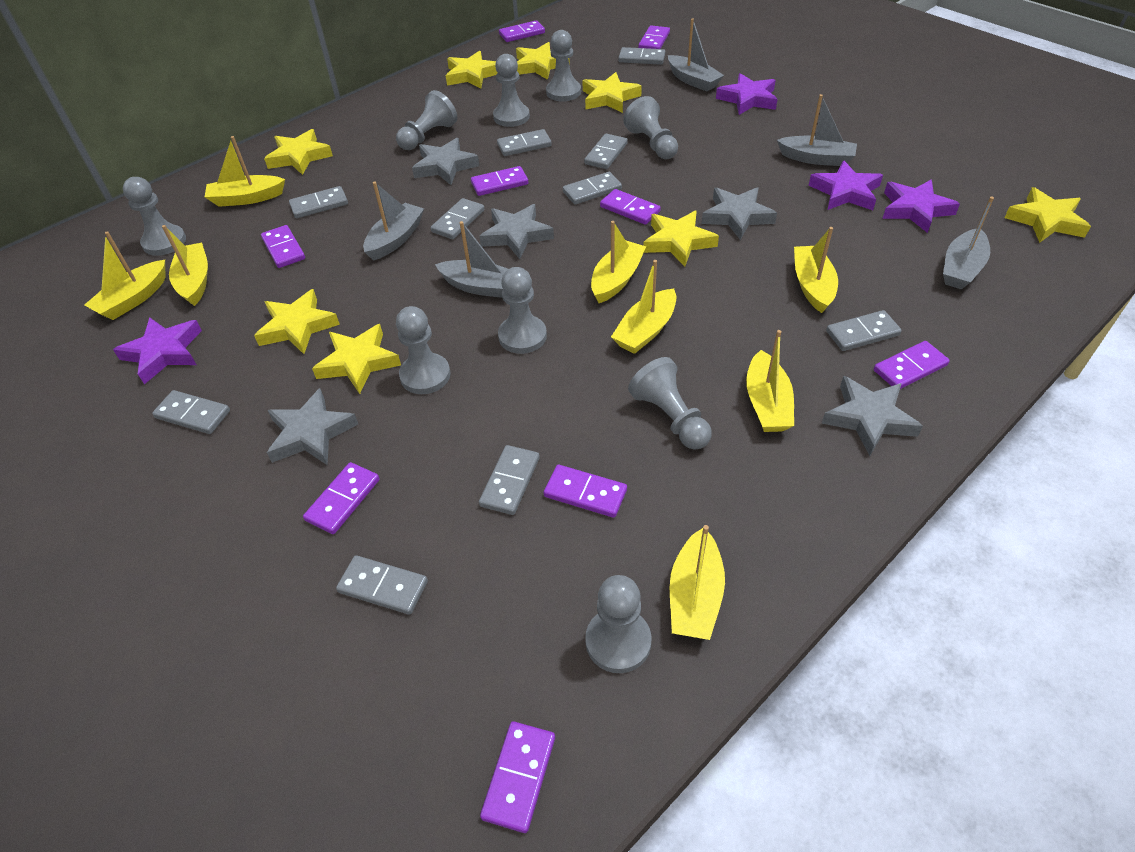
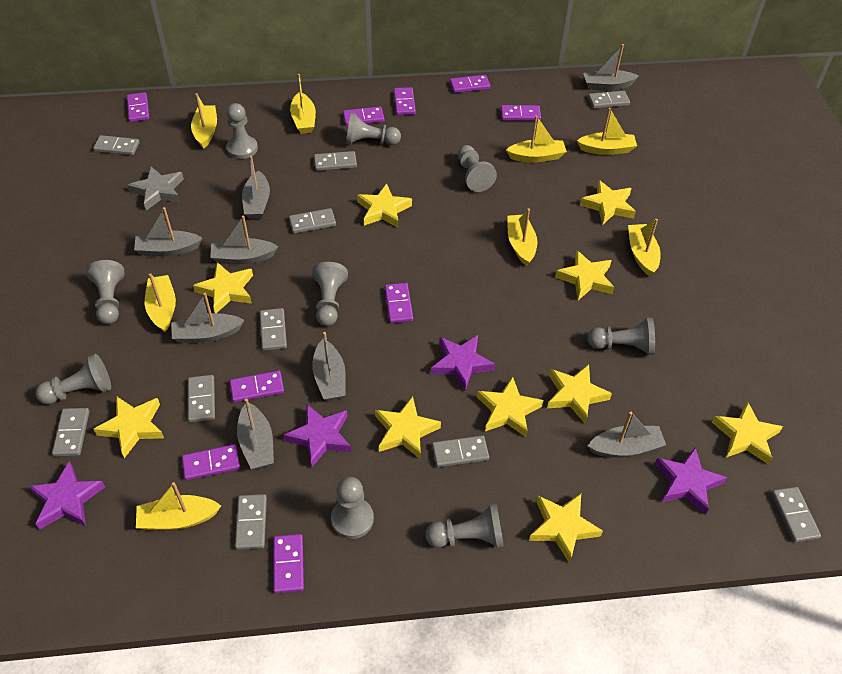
grey boat: [363,182,424,261] [435,221,508,298] [668,18,724,92] [777,94,857,166] [943,197,994,289] = 5 -> [134,207,203,256] [171,293,244,343] [210,215,279,264] [237,398,274,469] [242,156,270,219] [312,332,346,401] [583,44,639,90] [588,412,666,458] = 8
grey star: [267,388,358,465] [412,138,479,185] [480,204,554,259] [702,187,777,240] [821,376,923,456] = 5 -> [127,167,184,211] = 1
yellow star: [254,289,340,354] [264,129,333,175] [312,324,401,394] [446,51,497,89] [516,42,570,80] [582,72,642,113] [643,210,719,267] [1005,187,1091,243] = 8 -> [94,396,164,458] [193,262,253,313] [357,183,412,228] [375,396,441,459] [477,377,543,437] [529,493,603,564] [547,364,612,423] [555,250,614,300] [580,180,636,225] [712,402,783,465] = 10

